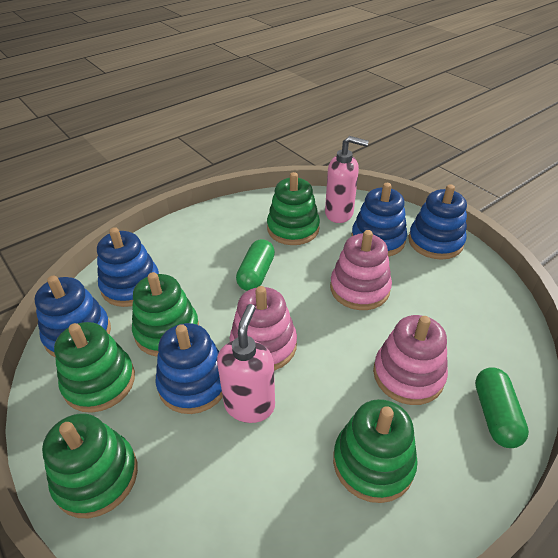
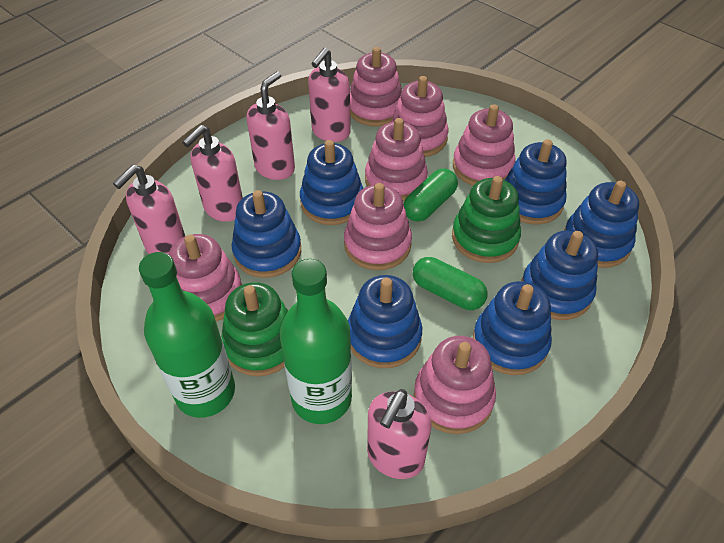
blue stacking toy: [35,276,111,358] [97,227,159,307] [156,323,223,414] [351,183,407,257] [408,184,467,260] = 5 -> [231,190,301,278] [300,140,363,225] [348,275,422,368] [473,281,552,375] [505,139,567,225] [522,230,598,320] [564,181,639,268] = 7
green bottle: none = 0 -> [139,252,235,418] [280,259,352,424] = 2
green stacking toy: [42,413,138,518] [54,322,135,413] [132,272,199,357] [267,172,320,245] [333,399,418,503] = 5 -> [221,282,288,376] [452,176,521,263] = 2
pink soap dispenser: [217,304,275,423] [325,136,369,223] = 2 -> [113,165,185,255] [182,125,243,222] [247,71,295,180] [308,48,351,142] [367,389,432,479] = 5
pink stacking toy: [230,286,297,371] [330,230,392,310] [373,315,448,405] = 3 -> [169,234,242,321] [344,183,412,270] [350,47,402,127] [365,118,428,201] [391,76,448,157] [414,336,496,434] [453,104,515,186] = 7

